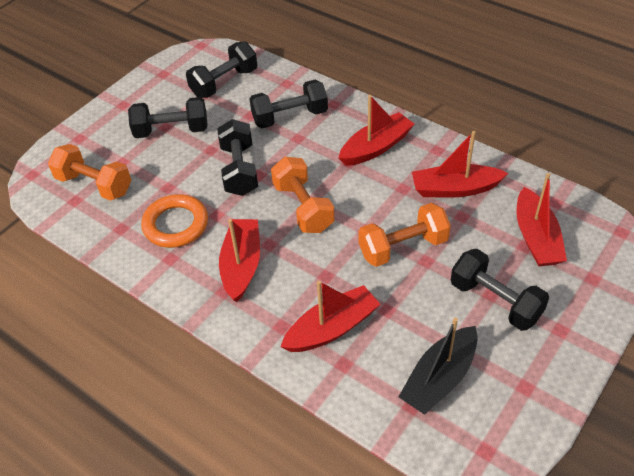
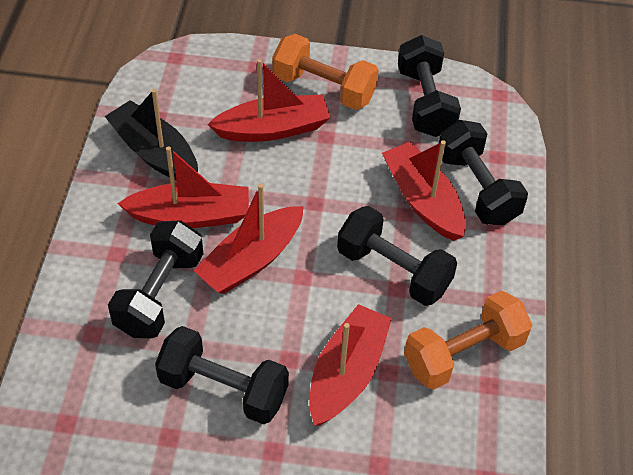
orange dumbbell: [48,144,131,201] [271,157,334,233] [359,203,451,267] = 3 -> [272,34,379,110] [404,291,532,390] = 2
orange ring: [141,194,208,248] = 1 -> none = 0

